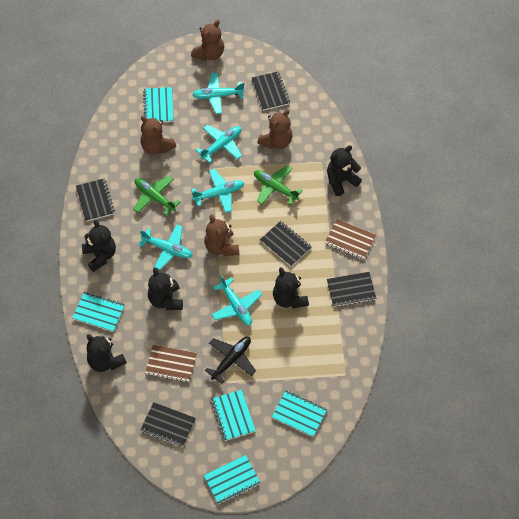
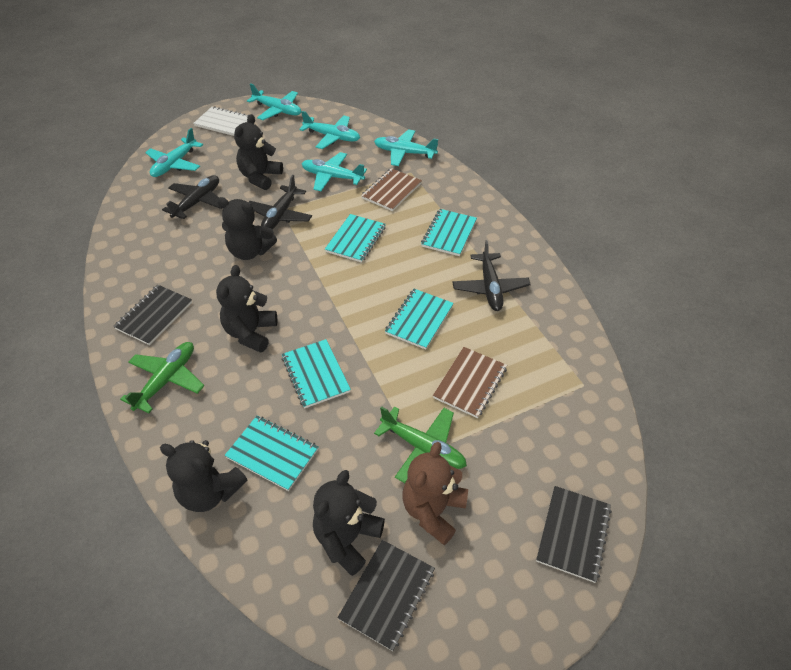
black notebook: [76,179,115,222] [140,402,196,447] [252,71,290,111] [260,221,312,267] [327,272,376,307] = 5 -> [113,285,192,345] [337,540,435,651] [536,486,612,583] = 3
black plane: [205,337,256,384] = 1 -> [162,175,222,219] [249,175,312,229] [453,240,531,311] = 3
brown teddy bear: [140,116,176,155] [191,20,224,61] [204,214,239,257] [257,109,292,149] = 4 -> [402,442,468,545] = 1
white notebook: none = 0 -> [193,106,249,136] = 1

